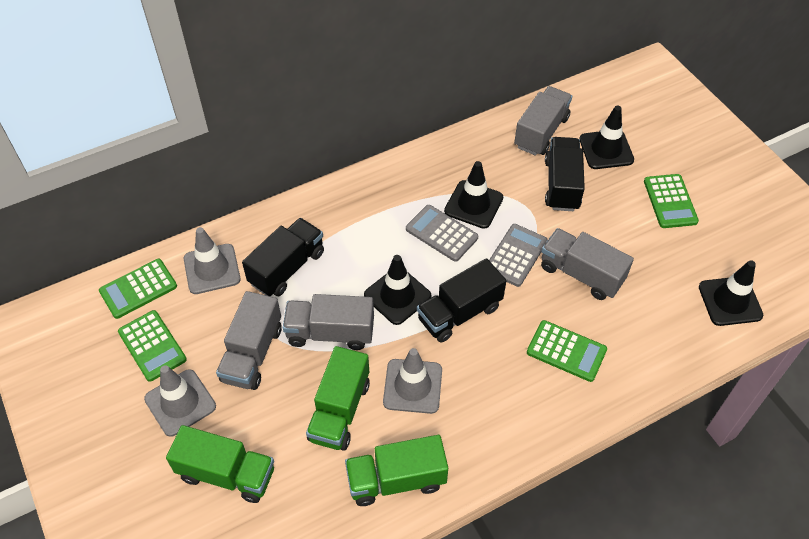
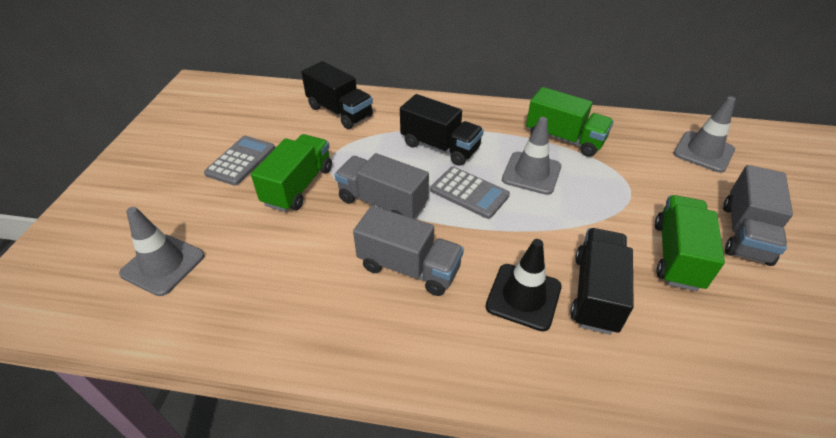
black traffic cone: [364,255,431,325] [444,161,503,229] [579,106,634,169] [699,260,763,326] = 4 -> [486,239,562,331] = 1
green calculator: [99,259,177,319] [118,310,187,382] [527,320,607,382] [644,174,699,228] = 4 -> none = 0
grey truck: [216,291,282,390] [283,294,374,350] [514,86,572,156] [541,228,634,300] = 4 -> [335,153,429,219] [353,206,464,296] [723,165,793,266] = 3

